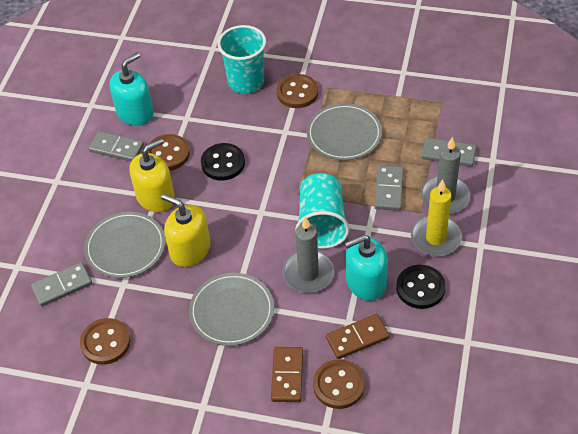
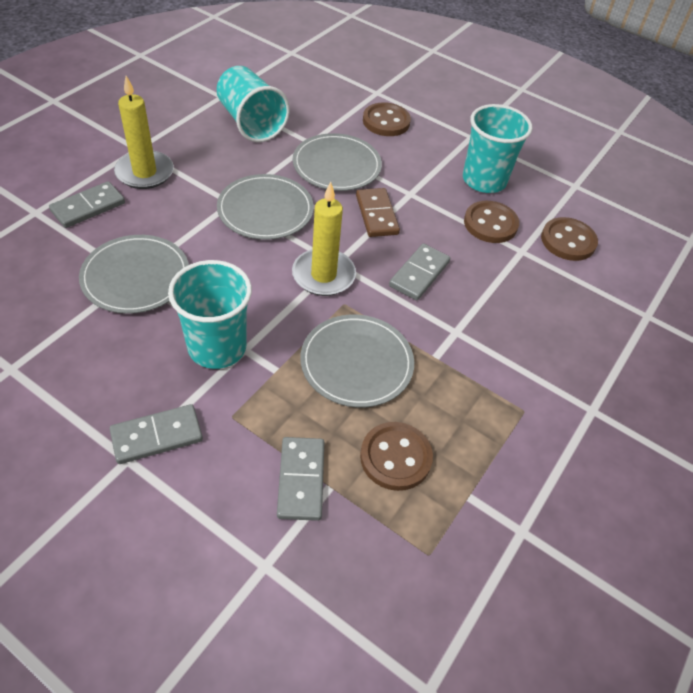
black button: [201,143,245,181] [396,264,446,309] = 2 -> none = 0
brown domino: [271,347,303,402] [326,314,390,359] = 2 -> [356,188,400,237] = 1
grey candle: [283,217,334,293] [421,137,470,214] = 2 -> none = 0
grey plate: [84,212,165,278] [189,273,274,346] [307,103,382,160] = 3 -> [79,235,189,314] [217,174,314,240] [293,133,382,191] [300,315,414,408] = 4
turquoise cup: [218,25,266,94] [295,173,349,249] = 2 -> [168,260,252,369] [217,66,290,142] [463,104,532,193] = 3
turquoise soap dispenser: [109,52,154,125] [345,235,388,301] = 2 -> none = 0
yellow candle: [411,179,462,256] = 1 -> [114,76,174,189] [292,182,356,296] = 2
yellow soap dispenser: [129,138,175,212] [161,194,211,267] = 2 -> none = 0

